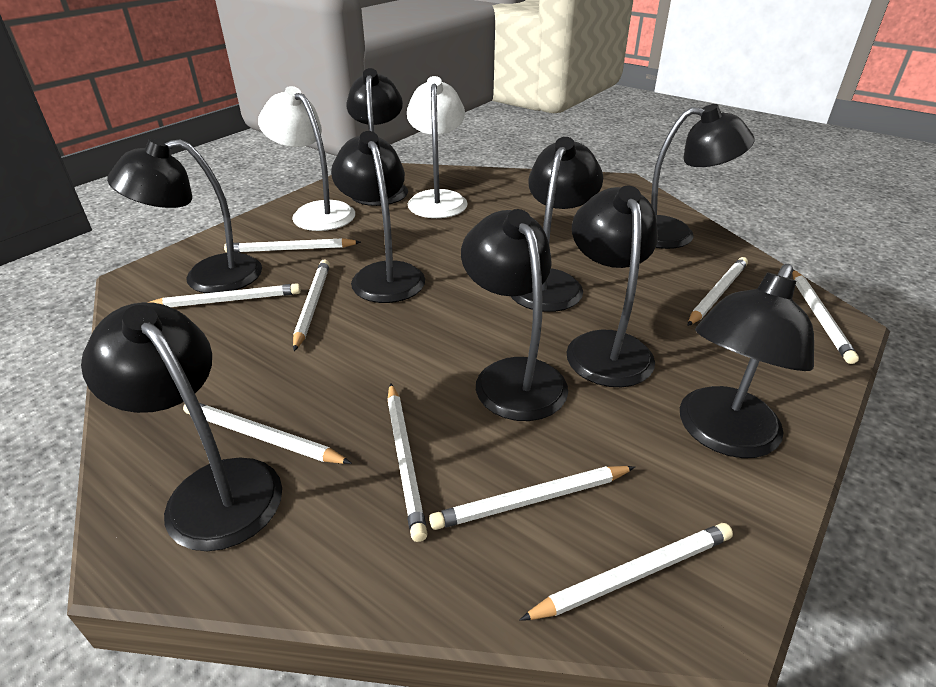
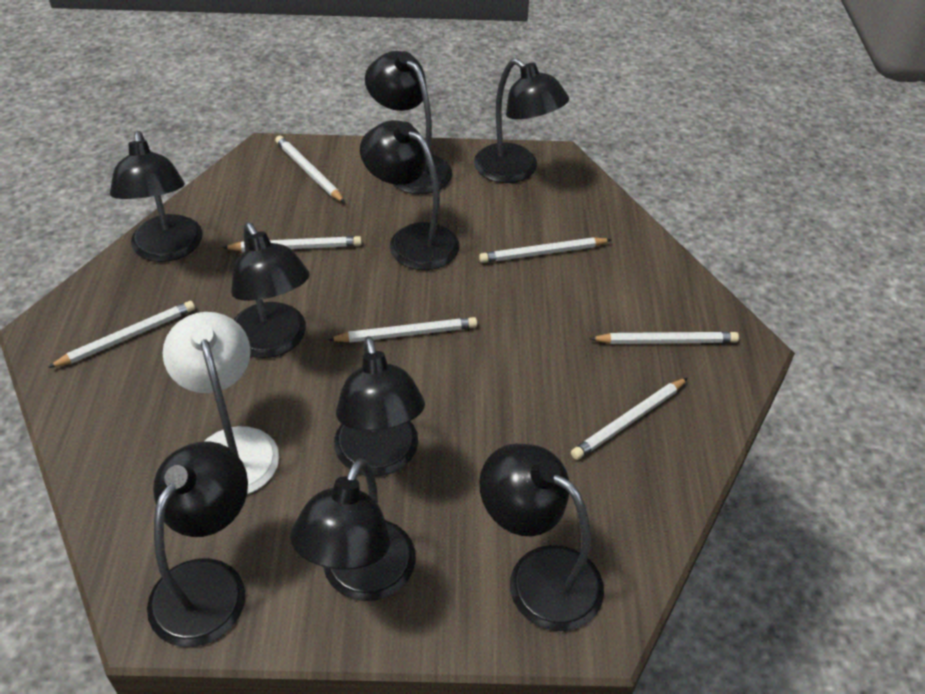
white lamp: [258,86,355,231] [407,76,468,218] = 2 -> [162,312,279,494] = 1
white pencil: [150,283,301,307] [183,403,352,464] [224,238,361,253] [293,259,330,351] [387,383,428,542] [429,466,635,530] [519,523,733,621] [687,257,748,326] [792,270,859,364] = 9 -> [47,301,195,368] [222,236,362,251] [275,136,345,203] [328,317,477,343] [479,238,612,263] [571,378,688,460] [589,332,739,344] = 7

